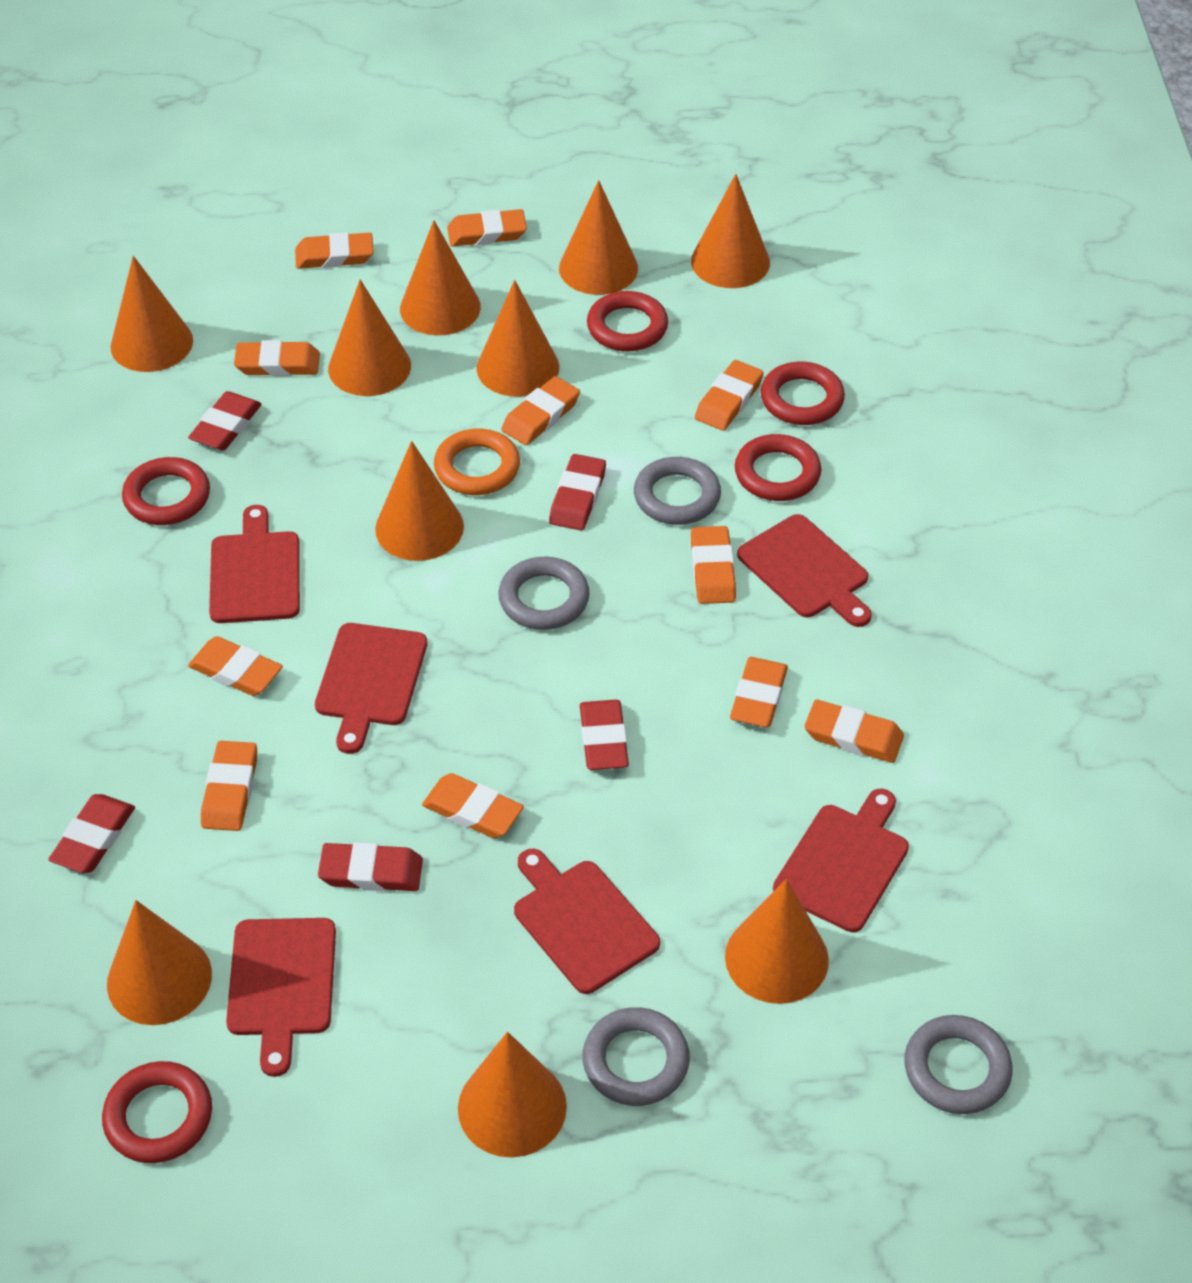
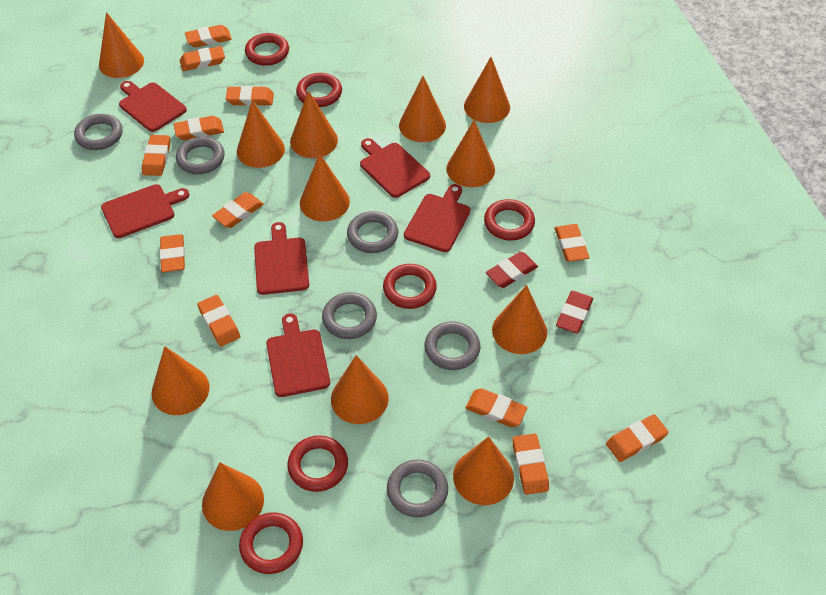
grey ring: [498,557,589,630] [582,1007,690,1106] [634,457,721,525] [904,1015,1013,1114] = 4 -> [74,114,123,150] [176,137,225,174] [322,292,377,339] [347,211,398,253] [387,459,448,517] [425,322,480,370] = 6
orange cone: [107,900,212,1025] [111,256,193,372] [328,280,411,396] [375,441,464,561] [400,220,481,335] [458,1032,567,1158] [477,280,559,397] [559,180,638,295] [691,174,770,288] [725,879,829,1004] = 10 -> [99,12,144,78] [151,346,209,415] [202,462,264,531] [237,100,285,168] [290,91,338,158] [300,153,350,222] [331,355,389,424] [399,76,446,142] [446,120,495,187] [453,436,514,505] [464,57,510,123] [492,285,547,354] = 12
orange eraser: [188,636,283,696] [201,741,257,831] [234,340,320,376] [295,232,374,269] [422,773,524,838] [447,209,527,247] [501,376,580,445] [691,526,736,604] [695,360,764,431] [730,657,788,727] [804,699,904,763] = 11 -> [142,135,170,176] [160,234,185,272] [174,116,224,140] [180,46,225,71] [185,25,232,48] [197,295,240,347] [212,192,264,228] [226,86,274,106] [465,388,528,427] [512,433,549,495] [554,224,590,262] [606,414,669,462] = 12
orange ring: [434,429,520,495] = 1 -> none = 0
red eraser: [48,794,135,873] [188,391,262,450] [318,842,423,891] [549,454,606,530] [580,700,629,770] = 5 -> [486,252,538,288] [556,291,593,333] = 2
red ring: [102,1061,212,1163] [122,457,210,525] [587,291,668,351] [735,434,821,501] [761,361,845,425] = 5 -> [239,513,303,574] [245,33,289,66] [288,435,348,492] [296,73,342,107] [383,264,437,309] [484,199,535,241] = 6

